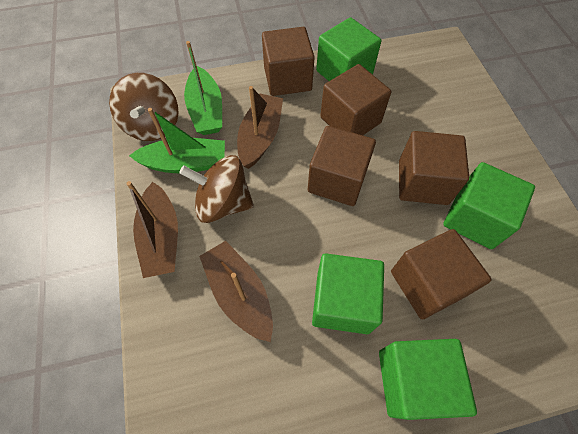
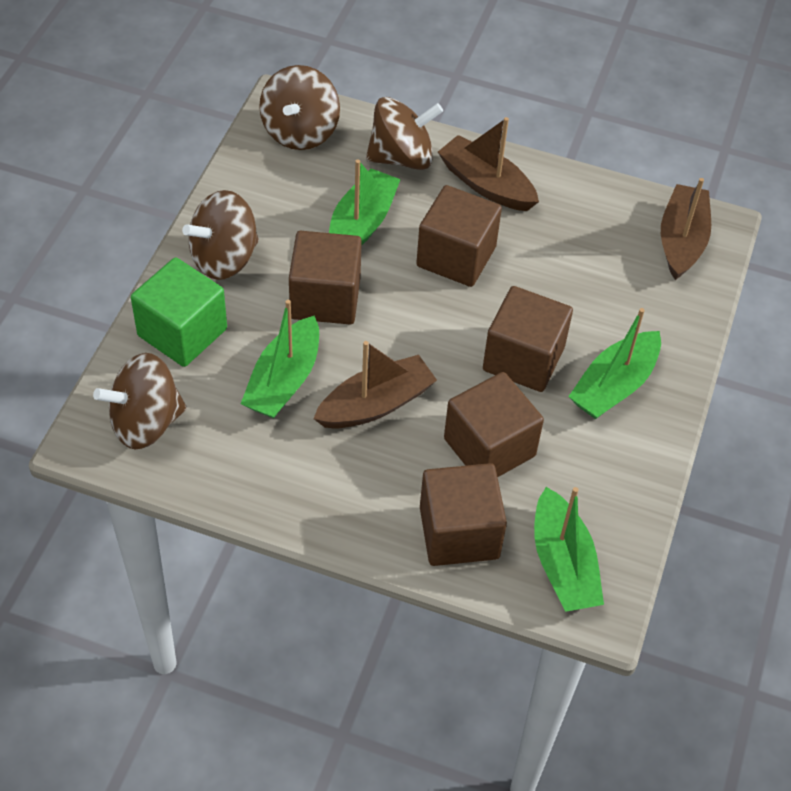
brown spinning top: [109,73,179,141] [179,155,254,223] = 2 -> [93,353,187,450] [182,190,259,280] [259,65,340,150] [366,97,443,170] = 4
green boat: [129,108,225,173] [184,41,222,135] = 2 -> [241,300,319,418] [329,160,401,246] [534,487,604,612] [568,308,661,419] = 4
green cube: [312,253,384,334] [316,17,381,81] [379,339,477,420] [443,162,535,249] = 4 -> [131,257,227,367] = 1

